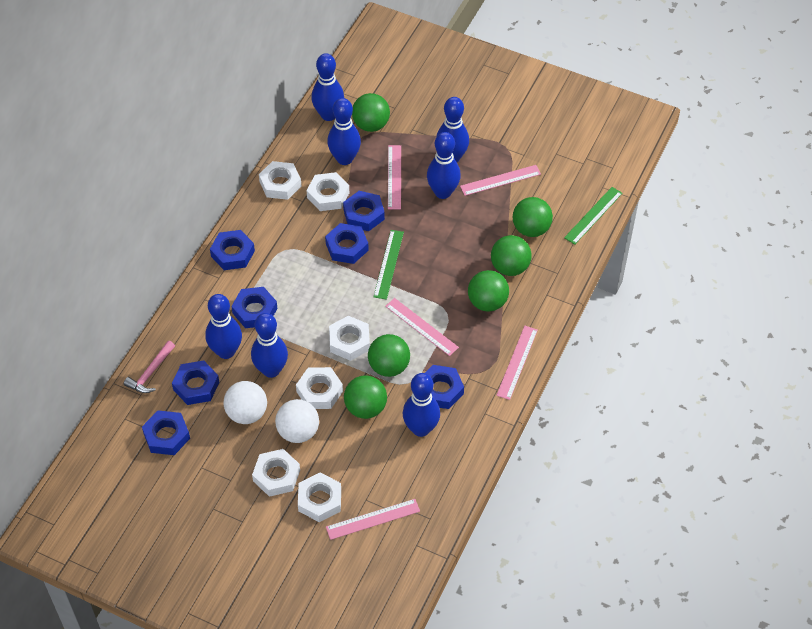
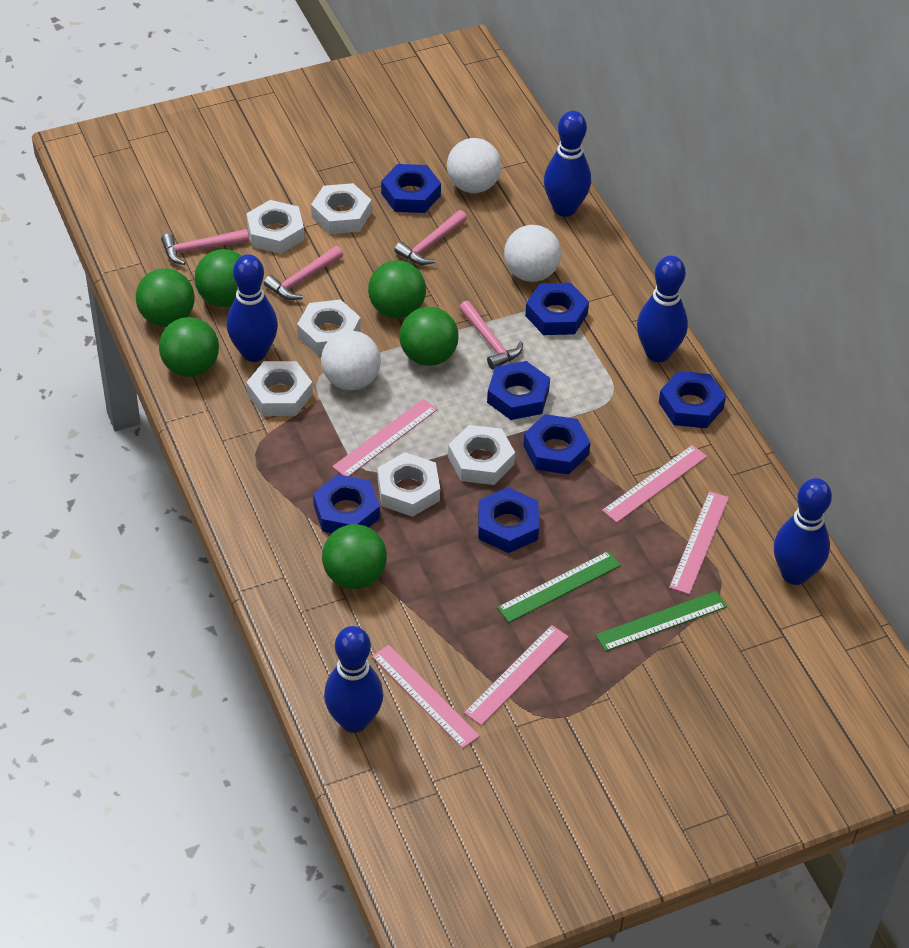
blue bowling pin: [205,294,242,359] [251,313,288,378] [312,53,344,121] [327,98,361,165] [403,373,440,437] [427,132,461,199] [436,97,469,162] = 7 -> [227,254,278,362] [324,626,383,733] [544,111,591,217] [637,256,688,362] [774,478,832,585] = 5
pink hammer: [124,341,175,393] = 1 -> [161,229,249,265] [264,246,343,300] [394,210,467,265] [459,301,523,369] = 4
white ball: [224,381,267,424] [275,399,319,443] = 2 -> [321,331,381,390] [447,138,501,193] [504,225,561,282] = 3

